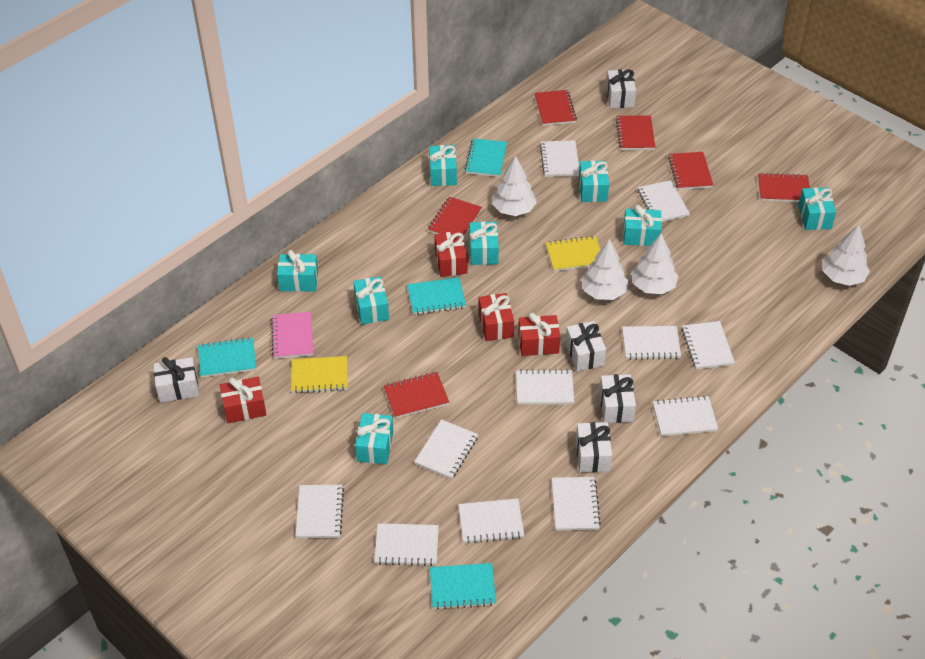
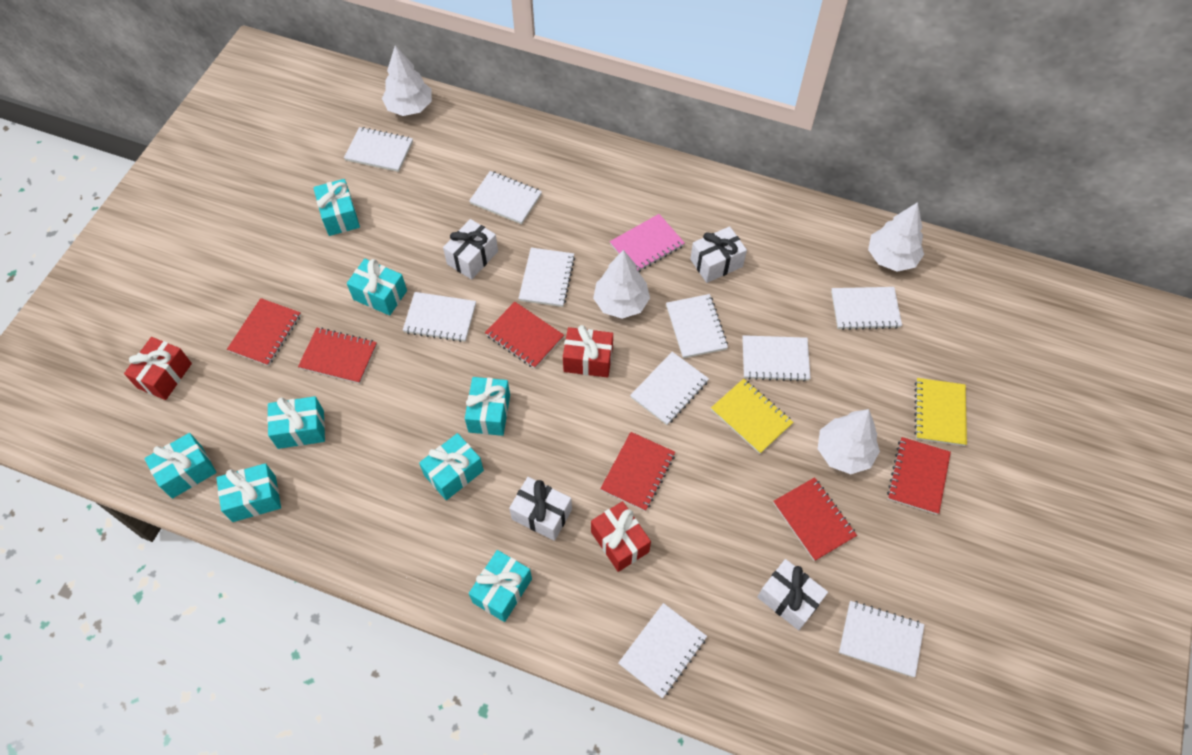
red gift: [220,377,267,423] [434,231,467,277] [479,293,514,341] [518,312,560,356] = 4 -> [124,337,192,400] [563,325,613,378] [591,501,651,572] = 3
turquoise notebook: [198,337,256,378] [407,277,466,315] [430,563,496,610] [465,138,507,177] = 4 -> none = 0
white gift: [153,357,199,402] [565,321,606,371] [576,422,612,472] [599,374,636,423] [606,69,636,108] = 5 -> [443,219,498,280] [509,477,572,541] [690,226,747,283] [757,559,828,630] = 4
white notebook: [295,485,344,538] [374,523,439,566] [414,419,478,479] [458,498,524,544] [516,369,574,405] [540,140,579,177] [552,477,601,531] [622,326,681,360] [638,180,690,222] [653,396,718,437] [681,321,735,370] = 11 -> [344,127,413,172] [403,292,476,342] [469,171,542,224] [518,248,575,307] [618,603,707,698] [630,352,709,425] [666,294,728,358] [742,335,811,382] [831,287,902,330] [839,601,925,677] = 10

